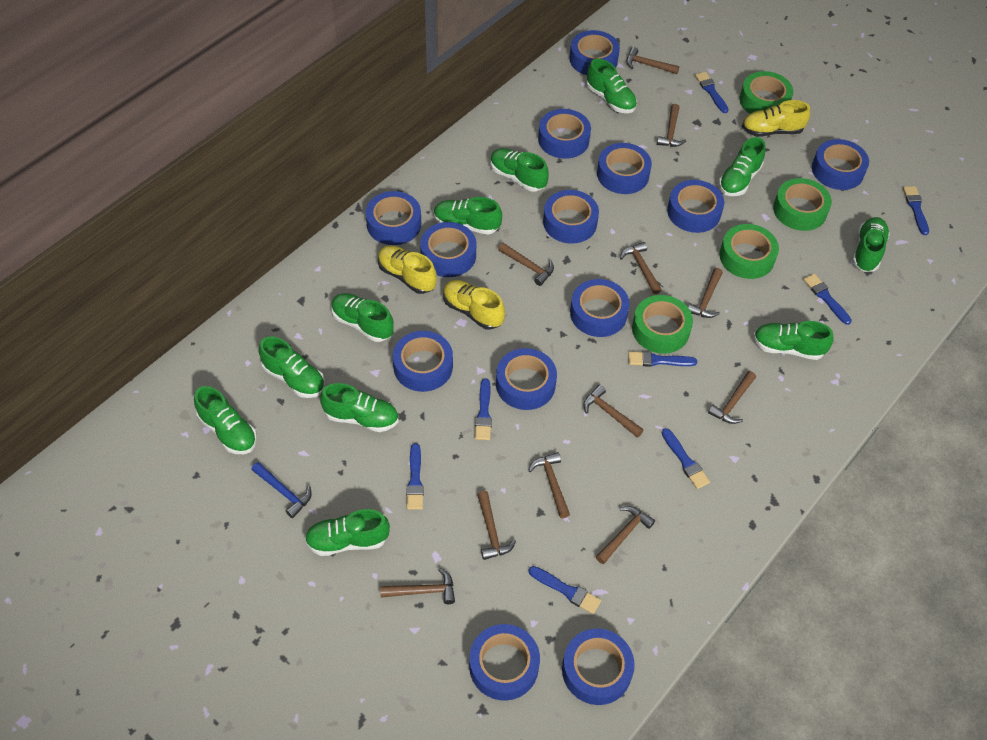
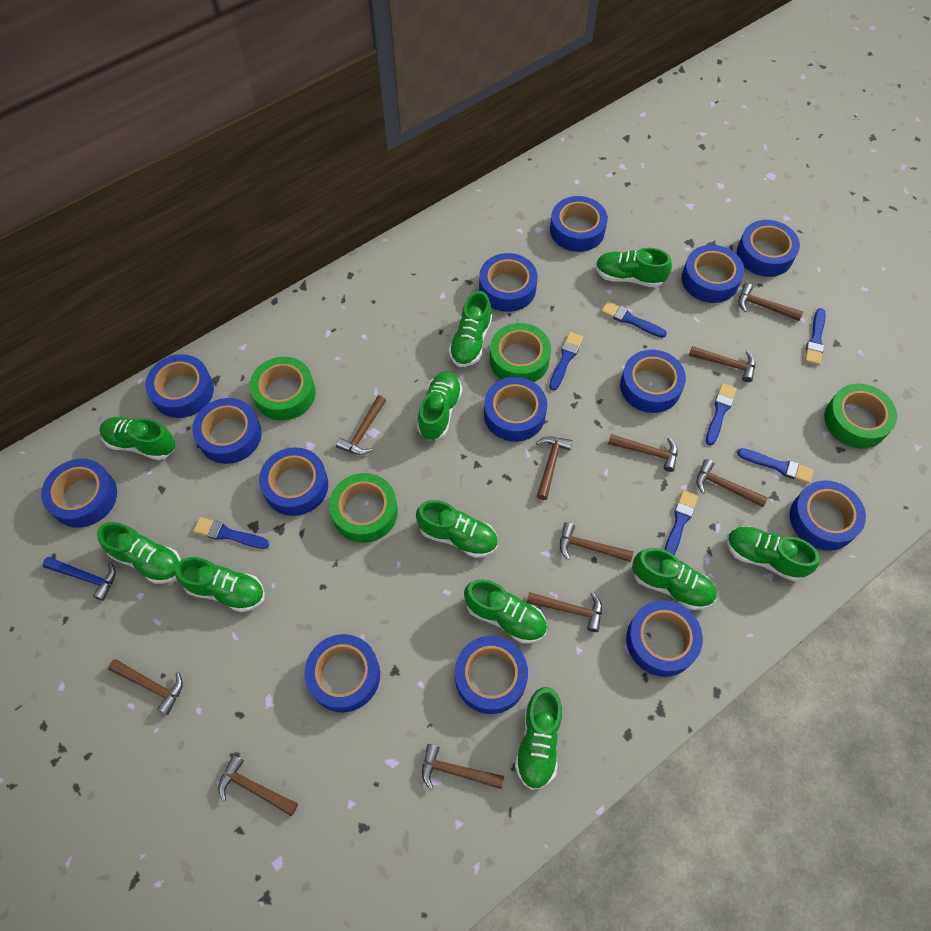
blue brush: [406,443,424,510] [475,378,492,440] [529,566,601,614] [628,351,697,367] [662,428,710,489] [695,72,729,113] [803,273,852,325] [903,186,929,235] = 8 -> [193,517,269,549] [549,332,583,390] [601,301,667,338] [664,490,698,555] [706,383,737,446] [737,448,814,484] [805,308,826,365] = 7
blue tape: [366,191,421,245] [393,331,453,392] [420,222,476,277] [469,624,540,701] [496,348,557,410] [538,109,591,159] [543,190,599,244] [562,628,635,705] [569,30,620,75] [570,279,630,337] [597,143,652,194] [667,180,724,233] [812,139,869,190] = 13 -> [41,459,117,528] [145,354,214,418] [193,398,262,464] [259,447,328,516] [304,634,380,712] [455,636,528,714] [479,253,538,312] [484,377,547,442] [550,196,608,252] [620,350,686,413] [626,600,703,677] [682,245,744,303] [737,220,800,277] [790,480,866,551] = 14
yellow shoe: [378,245,437,294] [443,280,505,330] [742,100,810,137] = 3 -> none = 0

